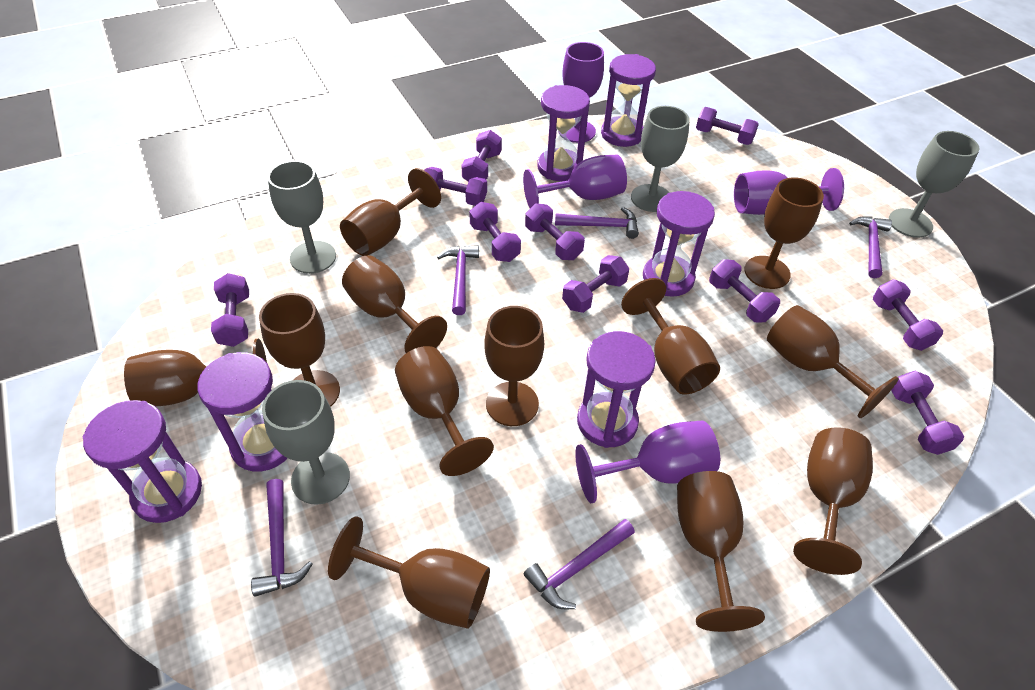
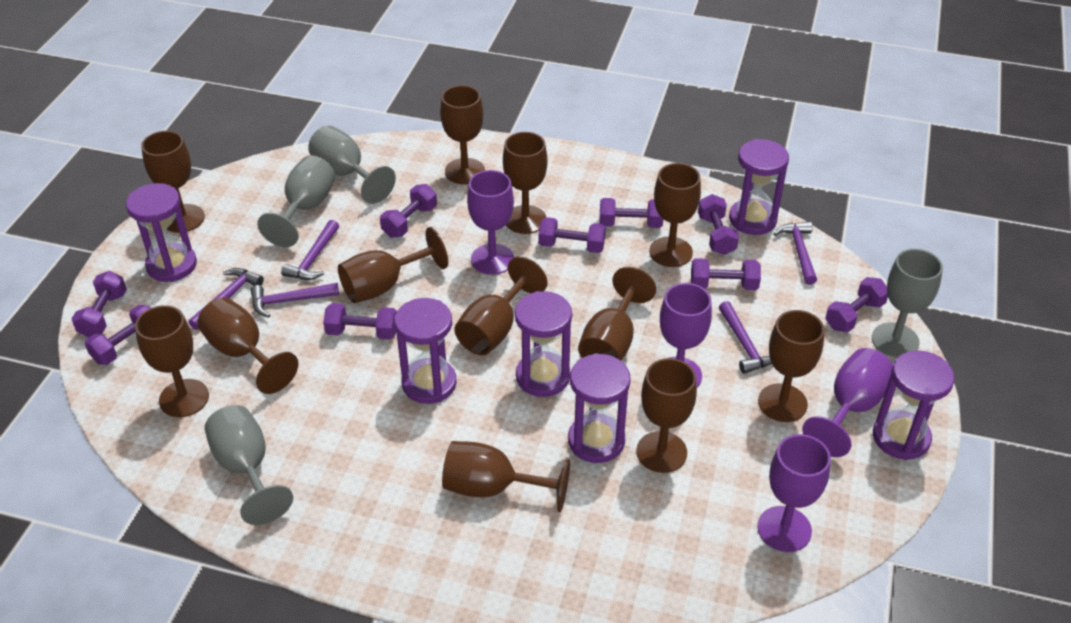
purple dumbbell: [211,273,249,347] [424,167,487,206] [461,130,502,182] [469,202,521,262] [525,203,585,260] [562,255,629,313] [696,107,759,145] [709,259,780,323] [873,279,943,351] [891,371,964,455] = 10 -> [72,271,127,337] [84,305,150,365] [323,303,397,340] [380,184,437,238] [538,217,606,253] [599,198,663,228] [691,258,761,290] [698,194,739,255] [825,277,888,332] = 9

